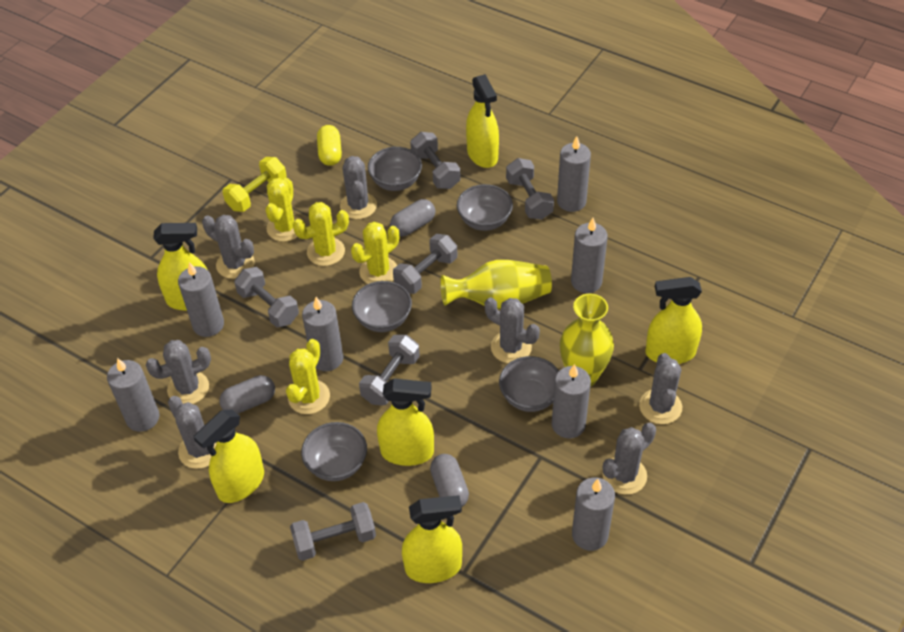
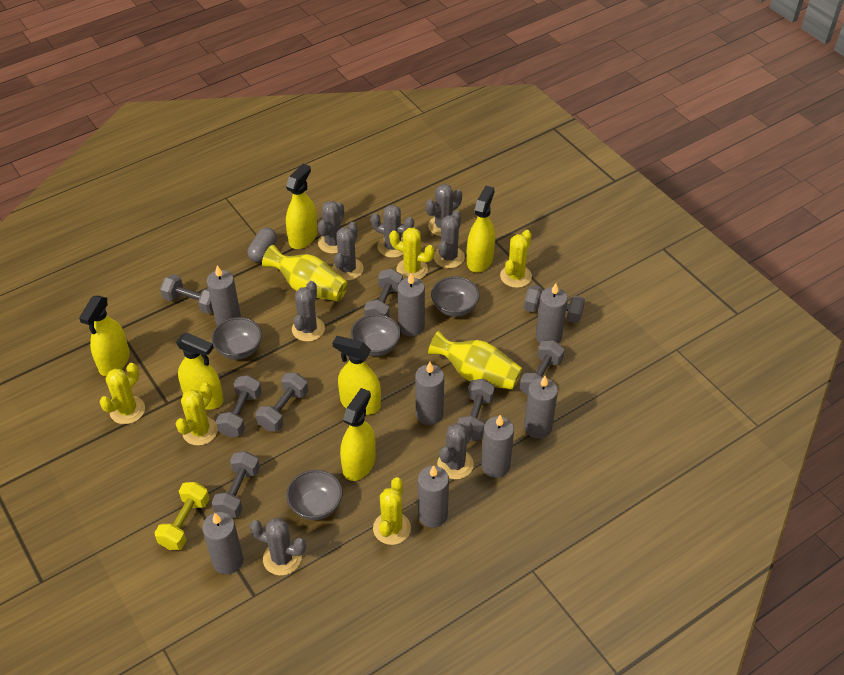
grey bowl: [301,422,367,481] [352,281,412,332] [368,147,422,191] [457,184,513,231] [499,356,559,412] = 5 -> [212,317,262,360] [286,470,343,520] [351,314,401,356] [431,276,480,317] = 4
grey cactus: [146,340,211,404] [168,396,217,469] [202,215,255,279] [340,156,377,219] [484,298,540,363] [602,423,656,495] [639,353,682,424] = 7 -> [250,518,306,576] [292,281,325,342] [318,201,344,254] [332,222,364,280] [371,205,414,258] [426,184,462,236] [434,210,465,268] [437,422,474,479] = 8
grey candle: [107,358,160,432] [178,262,224,337] [302,297,344,371] [552,364,591,439] [557,136,591,212] [571,218,608,293] [572,477,615,551] = 7 -> [202,512,243,574] [207,265,241,325] [398,273,425,337] [415,362,444,425] [418,465,449,528] [481,415,514,478] [524,376,558,439] [536,283,568,344] = 8
grey capsule: [219,375,275,414] [390,199,435,236] [430,454,469,507] = 3 -> [248,227,277,262] = 1
grey dumbbell: [234,267,299,328] [290,502,376,561] [359,335,420,405] [393,234,457,294] [410,132,461,189] [506,158,554,220] = 6 -> [160,274,213,314] [212,451,260,518] [216,375,262,437] [256,373,308,432] [364,269,403,317] [458,379,495,441] [520,340,564,395] [524,285,585,323] = 8
yellow cactus: [266,178,302,242] [286,339,330,414] [293,202,349,266] [351,222,399,284] = 4 -> [99,363,145,424] [176,383,218,446] [373,477,411,545] [389,228,435,280] [500,230,532,288] = 5
yellow capsule: [317,125,342,166] = 1 -> none = 0

